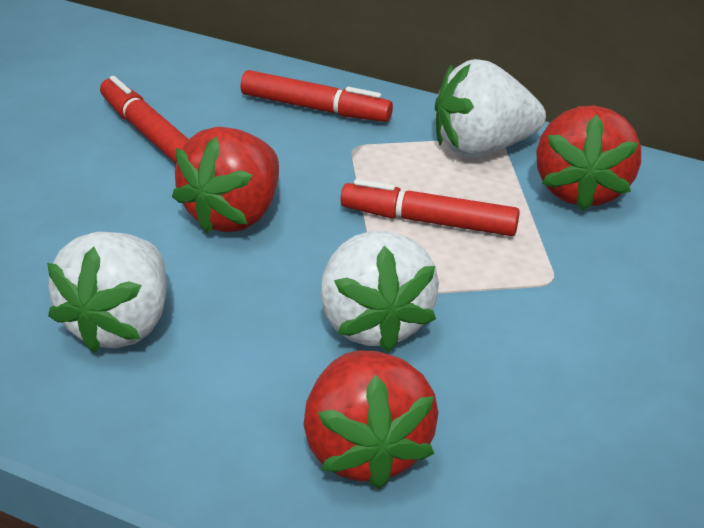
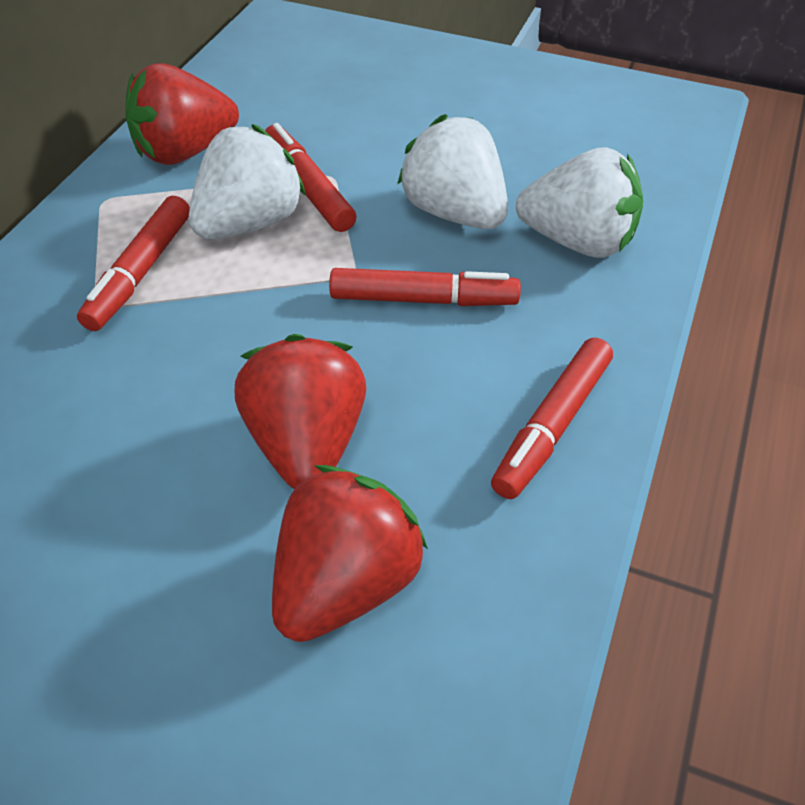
red marker: [100,76,188,163] [241,70,393,122] [340,179,520,236] = 3 -> [77,196,190,331] [265,123,356,232] [329,268,521,306] [491,338,613,499] = 4

